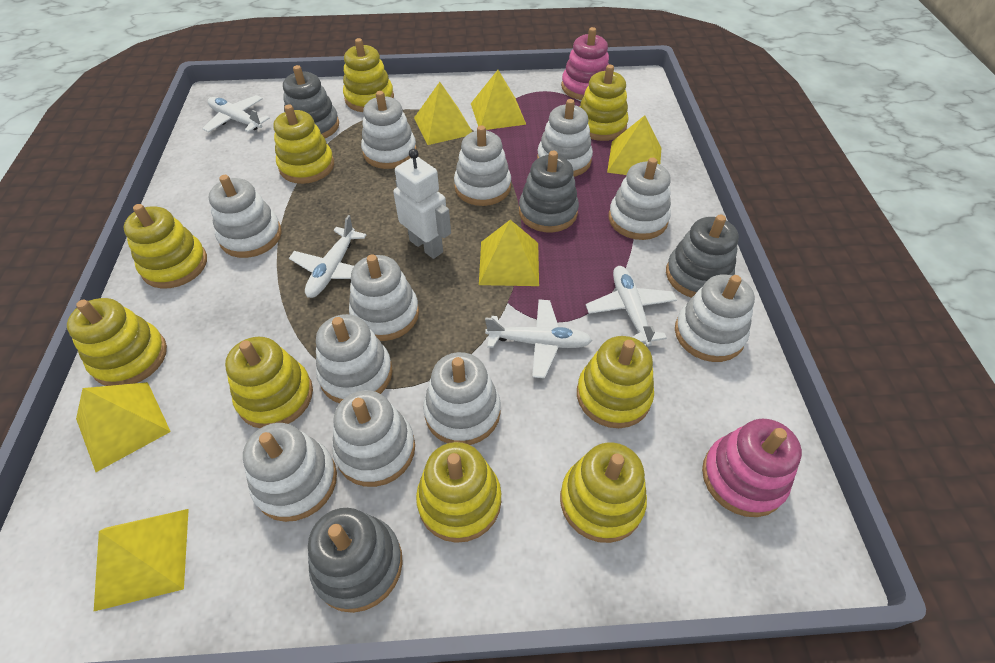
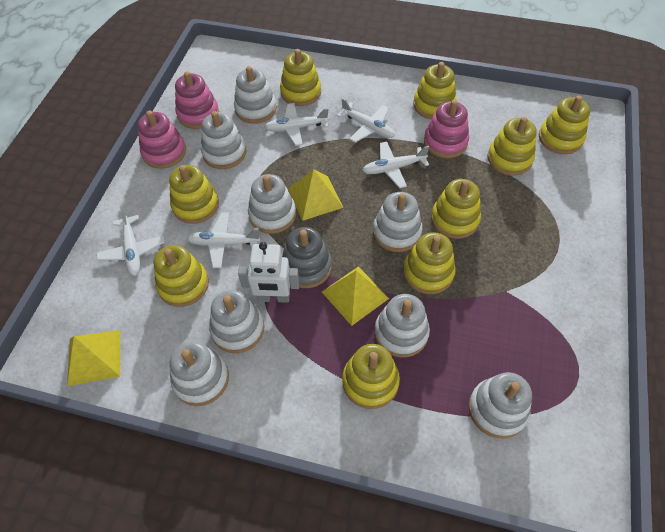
grey stacking toy: [283,65,339,138] [308,508,403,613] [519,151,579,232] [666,215,739,298] = 4 -> [282,227,332,288] = 1
pink stacking toy: [561,27,609,100] [702,419,802,517] = 2 -> [138,111,186,169] [175,71,219,129] [424,100,469,158] = 3
white plane: [202,95,270,133] [289,215,366,298] [485,299,592,379] [586,266,677,346] = 4 -> [96,208,165,276] [186,212,261,268] [265,103,329,146] [337,98,395,143] [362,142,429,188] = 5
white stacking toy: [209,175,282,258] [243,423,337,522] [316,314,393,403] [332,390,415,487] [349,254,419,341] [361,91,417,169] [423,352,501,445] [454,125,511,206] [537,99,593,177] [609,158,671,240] [675,274,755,362] = 11 -> [169,341,229,406] [201,111,246,169] [209,290,265,353] [234,66,277,124] [248,174,296,234] [373,192,423,252] [375,294,430,358] [469,372,532,439] = 8
yellow pyramid: [76,382,171,472] [94,509,189,611] [414,82,472,145] [471,70,526,130] [479,220,539,286] [607,115,661,175] = 6 -> [67,330,120,386] [288,169,343,221] [322,266,389,326] = 3

